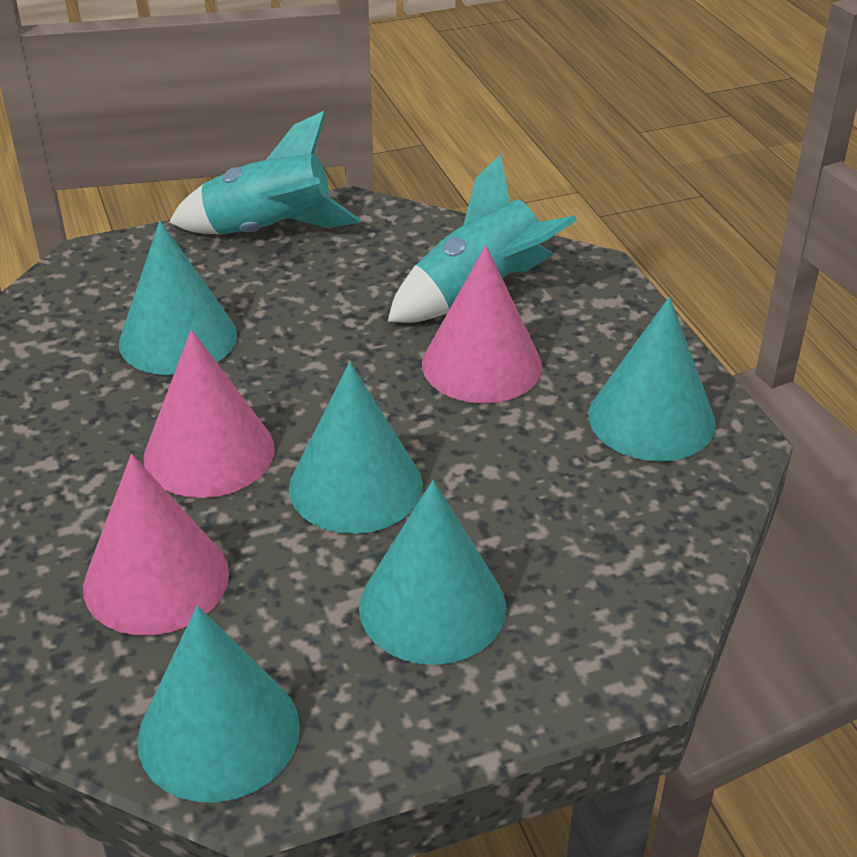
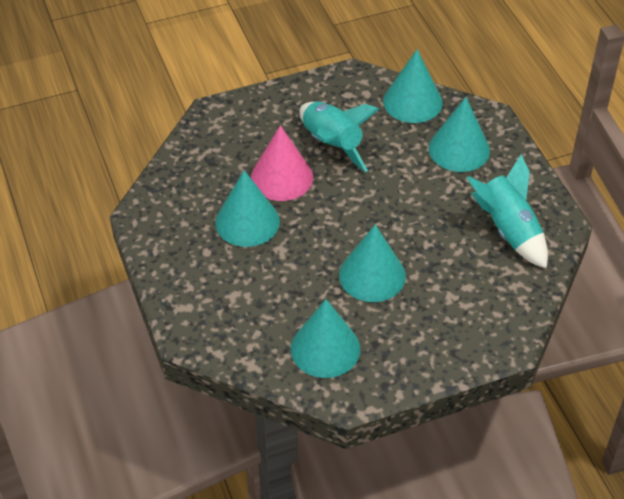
pink cone: [83,454,229,635] [144,330,275,498] [422,245,542,403] = 3 -> [251,125,313,201] = 1

